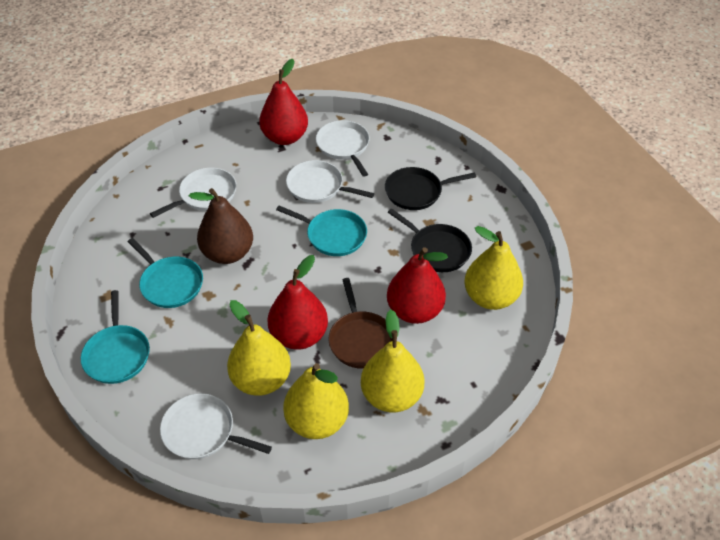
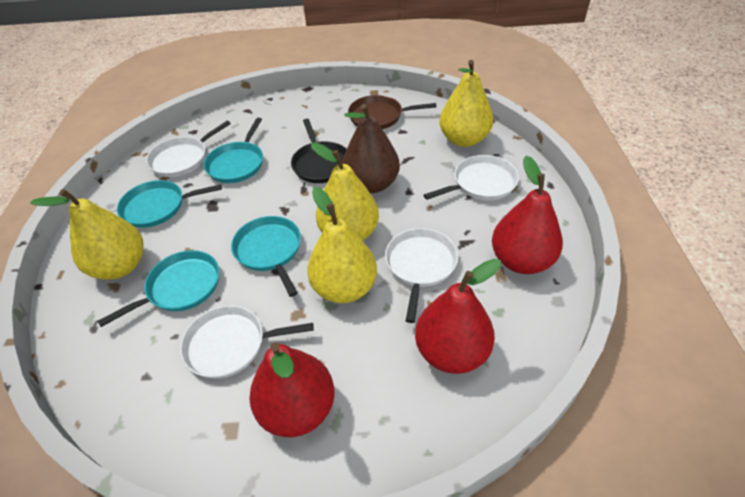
black pan: [385,167,476,210] [388,208,472,272] = 2 -> [291,119,347,183] = 1
turquoise pan: [81,290,150,384] [128,238,203,308] [276,206,367,256] = 3 -> [97,250,219,327] [117,180,222,228] [204,118,263,183] [231,216,301,297] = 4

